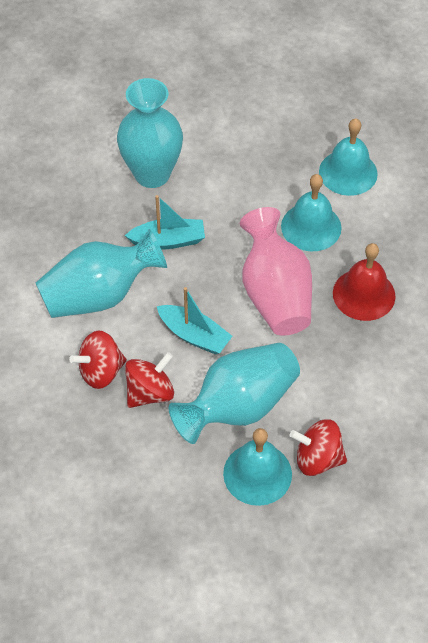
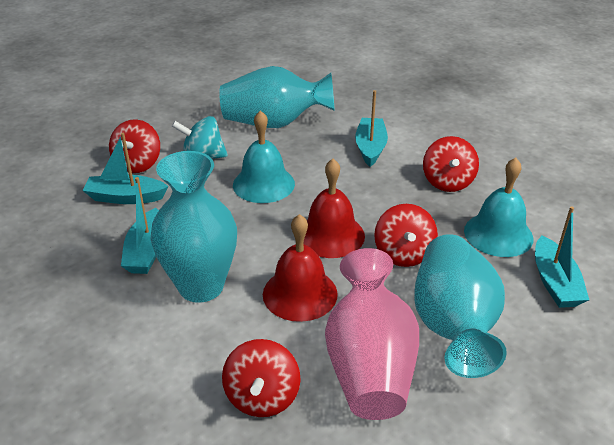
red bell: [333,243,395,321] = 1 -> [263,214,338,322] [304,159,365,258] = 2
red spinning top: [69,330,127,389] [125,352,174,408] [290,419,347,476] = 3 -> [109,120,160,173] [222,339,301,417] [374,204,438,267] [423,136,479,192] = 4
turquoise bell: [223,428,292,506] [281,174,342,251] [319,119,378,196] = 3 -> [233,110,295,203] [464,158,533,257] = 2
turquoise boat: [125,195,205,250] [157,287,233,354] = 2 -> [83,133,169,204] [121,177,159,274] [355,90,388,167] [535,206,589,308] = 4
turquoise spinning top: none = 0 -> [172,116,228,159] = 1

